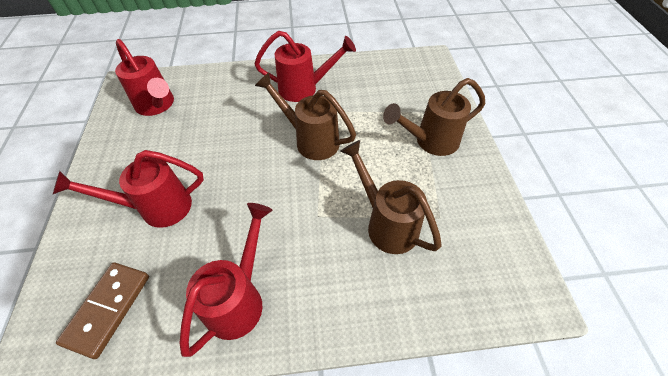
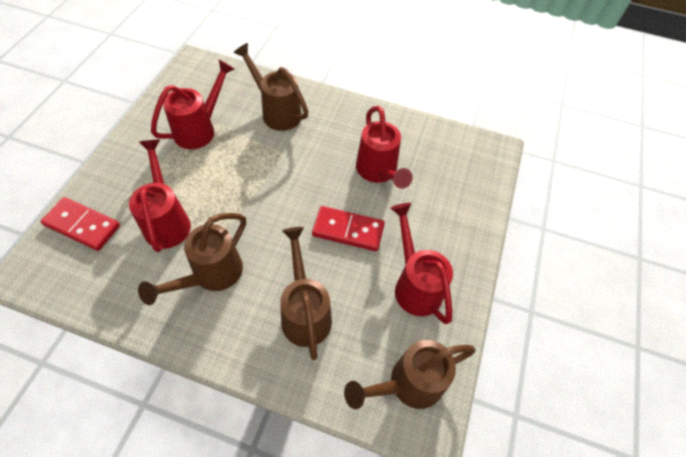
brown domino: [56,262,149,359] = 1 -> none = 0
brown watering can: [255,72,356,160] [340,140,442,254] [383,78,485,156] = 3 -> [138,213,246,305] [233,43,308,131] [280,227,332,360] [344,340,476,409] = 4
red domino: none = 0 -> [41,197,120,251] [312,206,385,251] = 2

